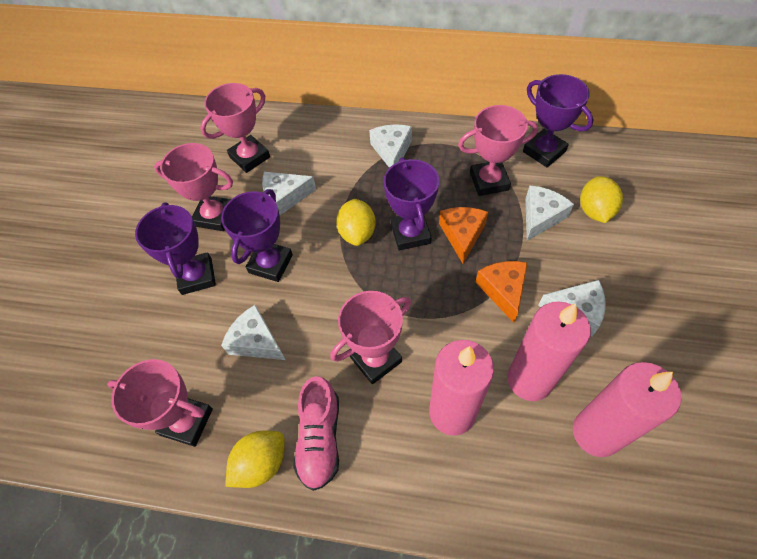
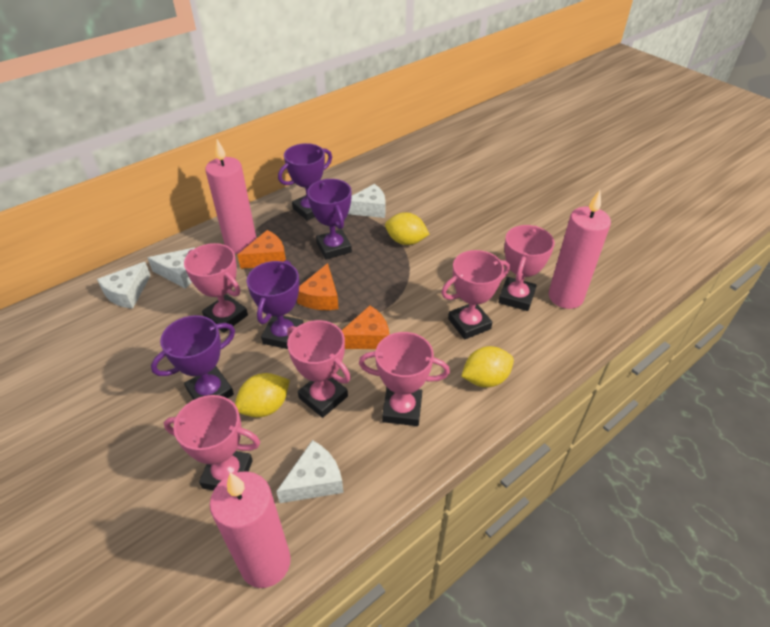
orange cheese: [439,207,488,264] [475,261,528,323] = 2 -> [237,230,286,269] [297,263,339,310] [341,306,389,349] = 3
pink shoe: [293,376,339,491] = 1 -> none = 0
pink trophy: [107,359,213,447] [154,143,233,231] [200,83,270,173] [330,291,411,384] [458,105,538,196] = 5 -> [164,395,260,491] [184,243,248,333] [287,320,351,418] [359,332,450,426] [441,250,510,339] [498,225,555,311] = 6
white cheese: [221,305,286,360] [262,172,316,215] [369,124,412,168] [525,185,574,241] [538,280,606,336] = 5 -> [97,262,151,309] [147,248,195,289] [276,440,344,503] [348,184,385,218] = 4

